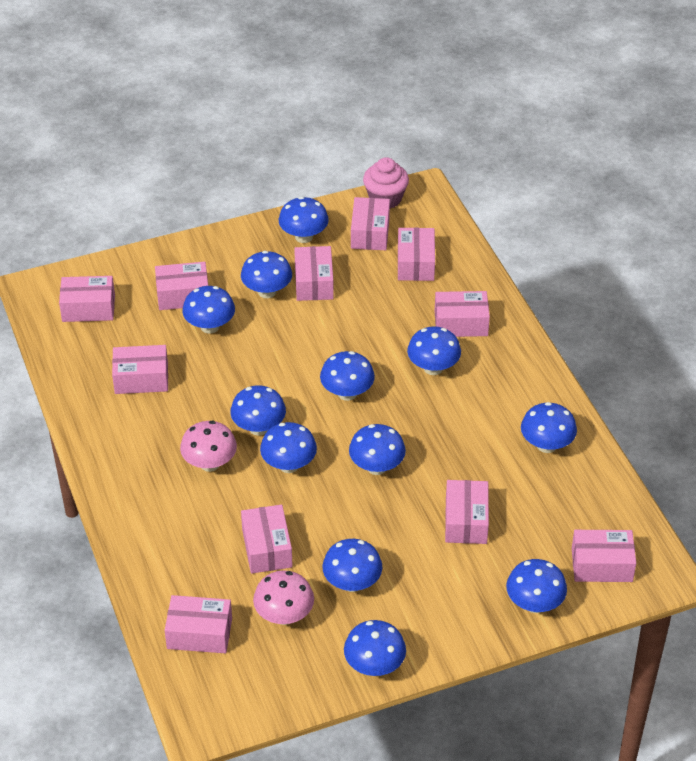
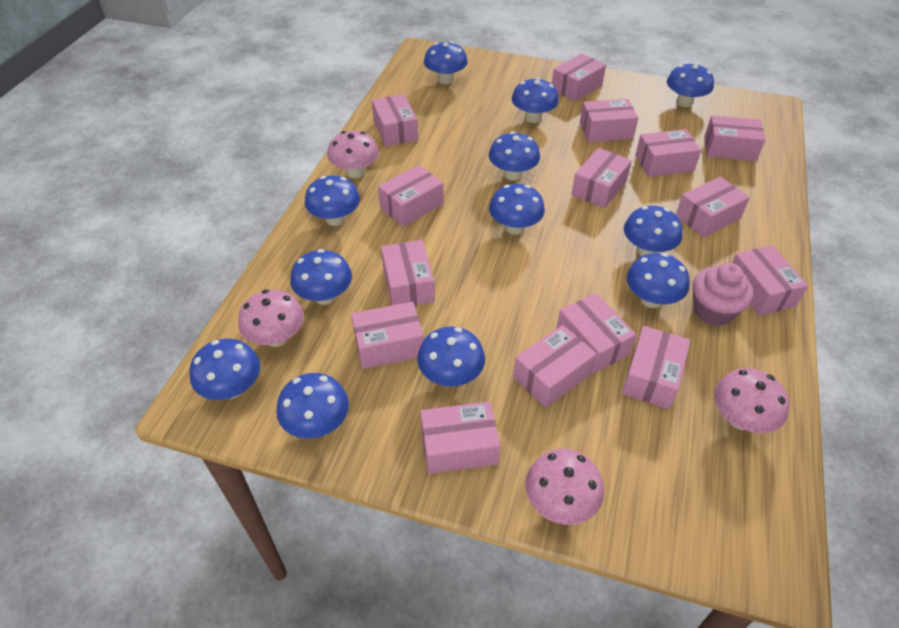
pink box: [59,276,115,322] [112,345,168,394] [155,262,208,310] [165,595,232,653] [241,504,293,574] [294,246,334,301] [351,197,390,250] [398,228,435,281] [435,291,490,337] [445,480,489,544] [572,530,636,582] = 11 -> [351,302,424,369] [372,94,418,146] [378,165,444,227] [381,240,435,305] [420,401,500,474] [513,325,597,408] [552,53,606,102] [556,293,636,373] [571,148,632,208] [580,99,638,142] [622,326,690,409] [635,129,701,177] [676,176,750,238] [704,115,765,161] [732,245,808,316] = 15
pink mushroom: [180,421,237,472] [253,570,314,625] = 2 -> [239,290,304,347] [327,131,379,178] [525,449,604,525] [714,368,789,433] = 4

